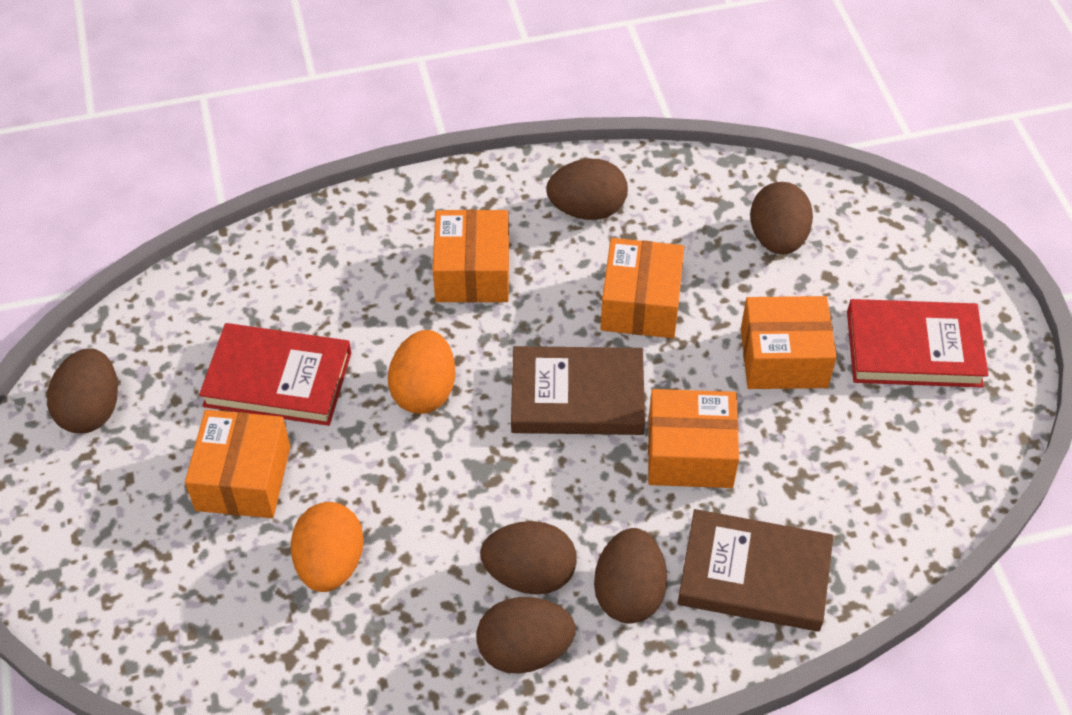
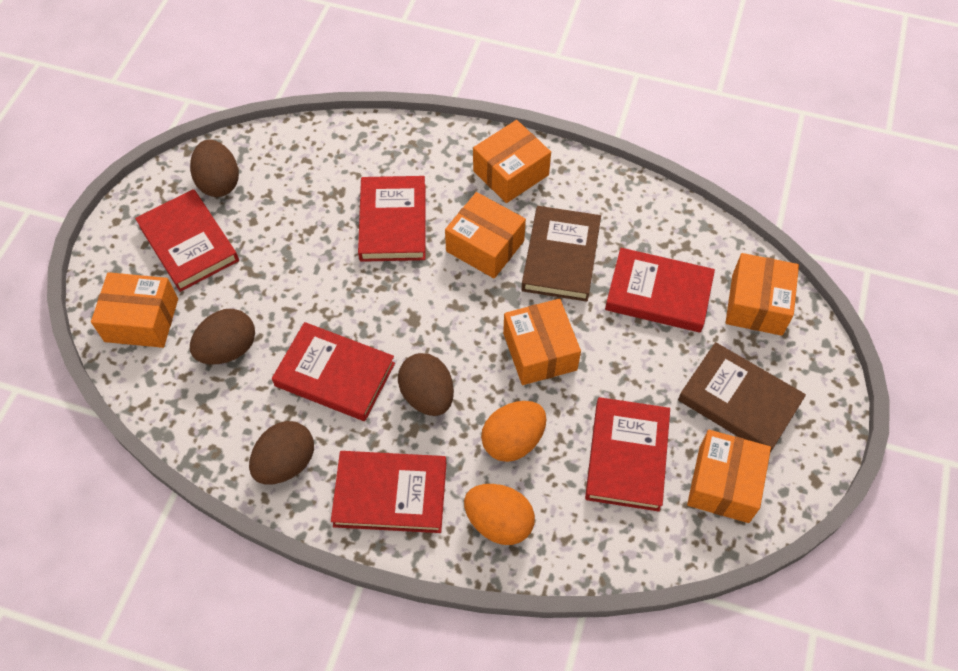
brown egg: [47,348,118,433] [476,597,576,674] [480,521,577,595] [546,159,628,220] [594,528,667,623] [750,182,813,255] = 6 -> [190,140,239,197] [190,309,255,364] [249,421,314,485] [398,353,454,416] = 4
orange box: [185,410,290,518] [433,209,509,303] [600,238,684,338] [648,389,739,488] [741,296,837,389] = 5 -> [91,272,178,348] [445,192,526,279] [473,120,551,203] [503,299,581,385] [687,430,771,523] [726,253,799,336] = 6
red book: [199,323,351,426] [847,299,988,388] = 2 -> [135,189,239,292] [272,322,395,421] [331,451,447,533] [358,176,425,262] [585,397,670,511] [605,248,715,333] = 6

